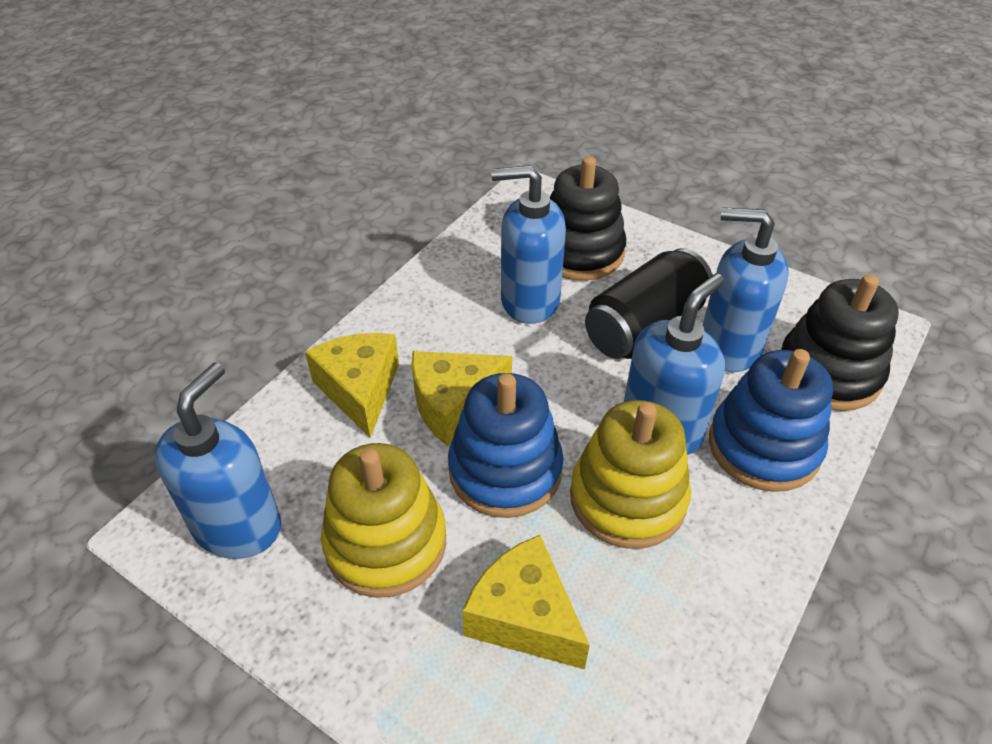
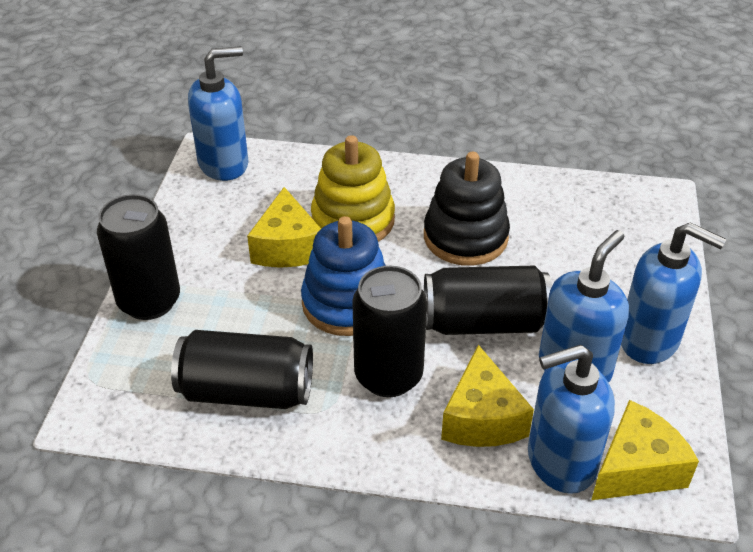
black can: [585,248,713,359] = 1 -> [97,194,180,320] [171,330,313,409] [352,266,427,397] [424,266,552,335] = 4
black stacking toy: [550,156,626,281] [780,274,899,411] = 2 -> [424,152,510,266] = 1
blue stacking toy: [448,373,564,518] [709,349,833,492] = 2 -> [301,216,386,336] = 1
yellow stacking toy: [321,443,446,598] [570,400,691,549] = 2 -> [311,135,395,242] = 1

